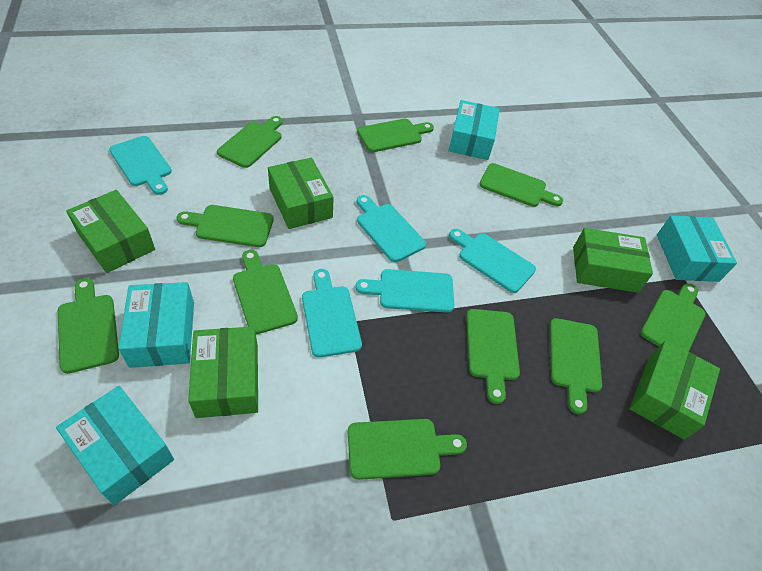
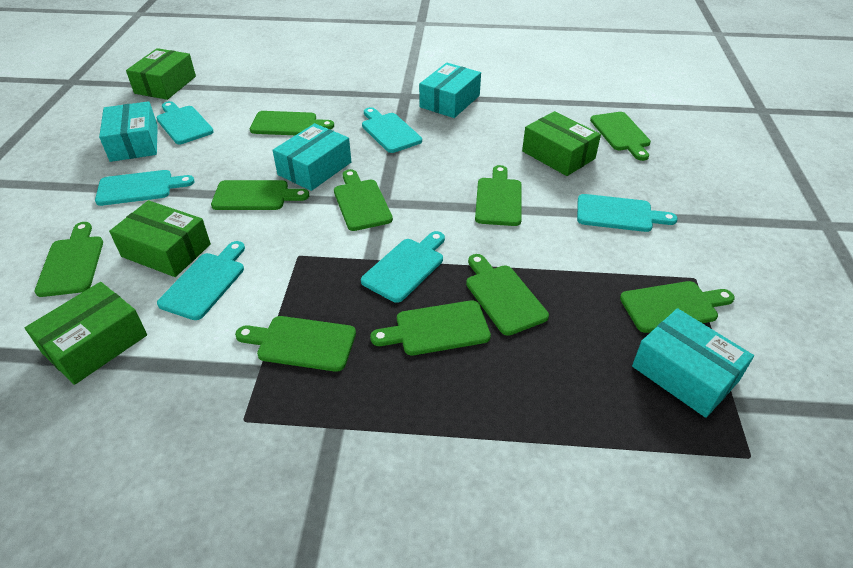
green box: [66,190,155,273] [188,326,258,418] [268,158,334,229] [573,228,653,293] [630,340,720,440] = 5 -> [25,282,147,385] [109,200,211,277] [126,48,196,100] [522,111,601,176] = 4
turquoise cutting board: [109,136,172,195] [302,269,362,357] [355,269,454,313] [357,195,426,262] [449,229,536,293] = 5 -> [95,170,195,206] [156,101,214,144] [157,241,245,320] [361,231,445,303] [362,107,422,153] [577,194,678,232] = 6

